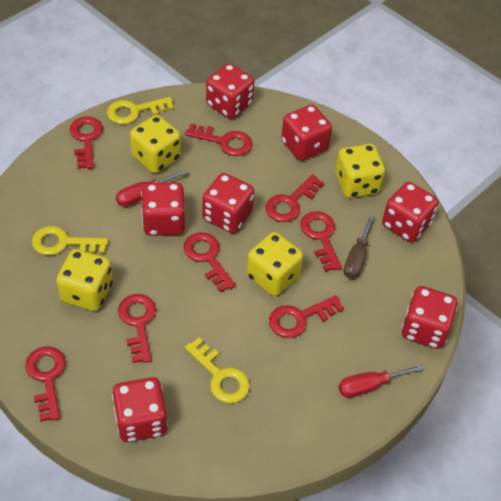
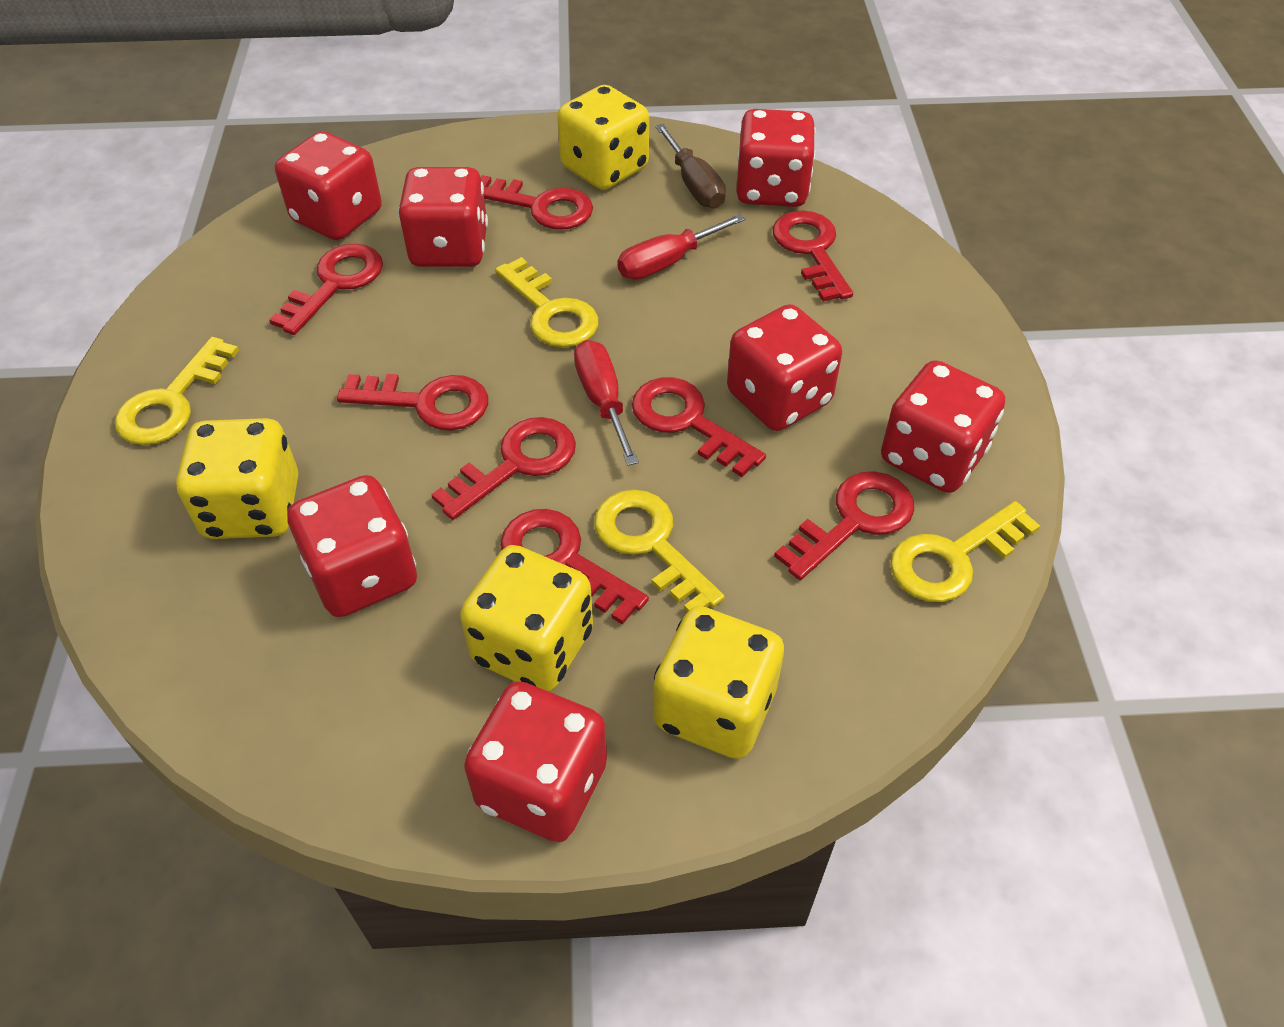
yellow key: [32,226,108,255] [107,97,174,124] [185,338,250,403] = 3 -> [115,337,239,445] [495,257,599,347] [594,490,725,612] [890,501,1040,602] = 4

